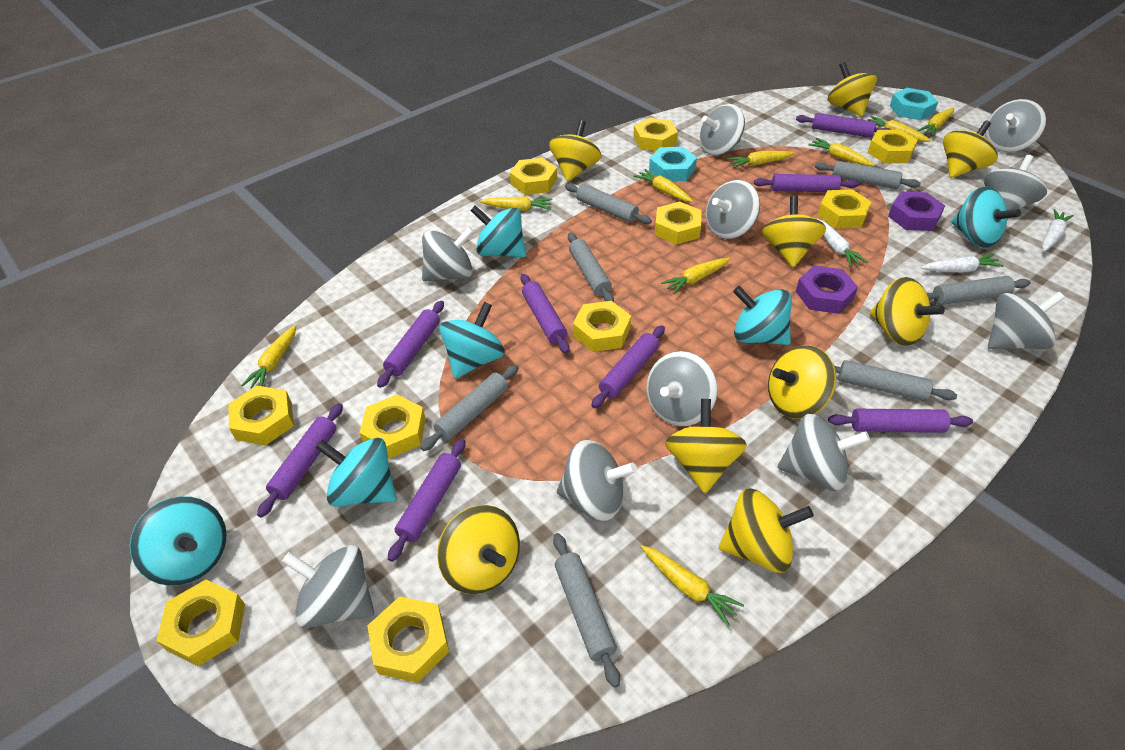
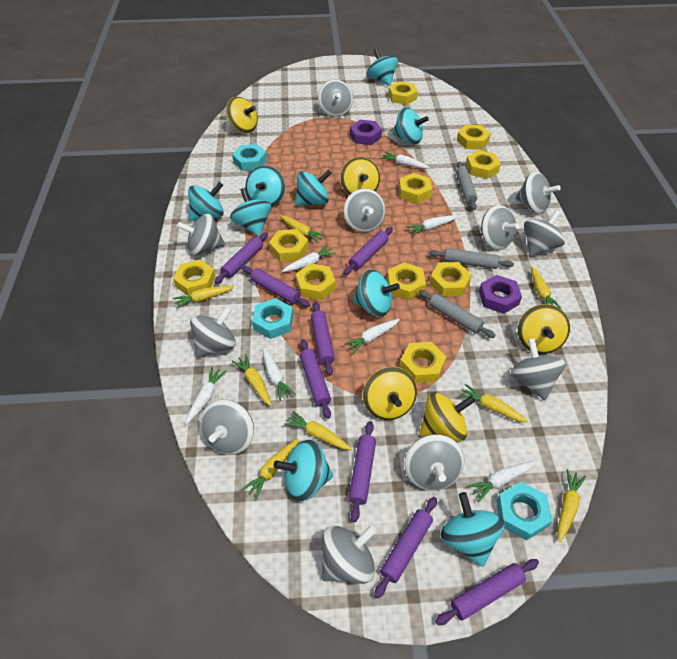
grey rolling pin: [420,365,519,451] [553,533,620,688] [565,183,652,224] [568,232,614,302] [815,161,920,189] [834,360,957,401] [927,276,1030,305] = 7 -> [419,290,496,338] [429,248,514,269] [456,161,477,210] = 3
grey spinning top: [282,545,374,629] [422,227,474,282] [557,440,637,521] [646,351,717,426] [700,104,745,155] [706,180,760,239] [777,414,870,491] [984,155,1047,210] [985,99,1046,152] [988,292,1065,349] = 10 -> [177,214,225,256] [190,307,236,358] [200,399,254,455] [318,80,353,117] [322,525,377,584] [344,188,385,232] [404,434,464,491] [480,205,519,250] [510,338,566,400] [516,172,561,214] [524,210,565,257] = 11
turquoise nut: [649,147,697,182] [890,88,938,120] = 2 -> [232,144,267,171] [252,298,293,339] [497,482,552,540] = 3
turquoise spinning top: [130,496,227,586] [316,438,396,507] [439,302,505,379] [470,205,526,258] [733,286,792,345] [951,186,1021,248] = 6 -> [188,182,224,221] [230,188,271,237] [245,165,285,207] [274,440,334,501] [295,170,332,206] [353,270,400,317] [367,48,398,86] [393,108,429,144] [441,492,505,567] = 9
white carrot: [818,219,867,267] [921,254,1004,273] [1042,209,1074,252] = 3 -> [186,366,227,425] [262,347,296,401] [282,245,335,272] [344,319,400,354] [381,152,430,169] [406,215,458,235] [467,461,535,502] = 7
yellow carrot: [241,325,296,388] [480,197,552,211] [634,169,693,202] [641,545,744,627] [661,258,730,294] [727,151,794,168] [809,138,875,166] [868,116,931,142] [917,108,954,137] = 9 -> [172,286,234,309] [232,354,272,406] [242,438,299,500] [280,215,326,243] [284,411,352,450] [459,384,529,423] [531,266,562,309] [558,469,586,542] = 8
yellow spinning top: [437,505,520,594] [549,120,601,182] [665,399,747,493] [719,488,814,573] [762,196,826,267] [768,345,836,419] [827,62,877,117] [870,277,945,346] [943,121,998,178] = 9 -> [226,97,258,133] [340,157,380,195] [363,367,417,420] [419,392,475,442] [518,304,570,354] = 5

